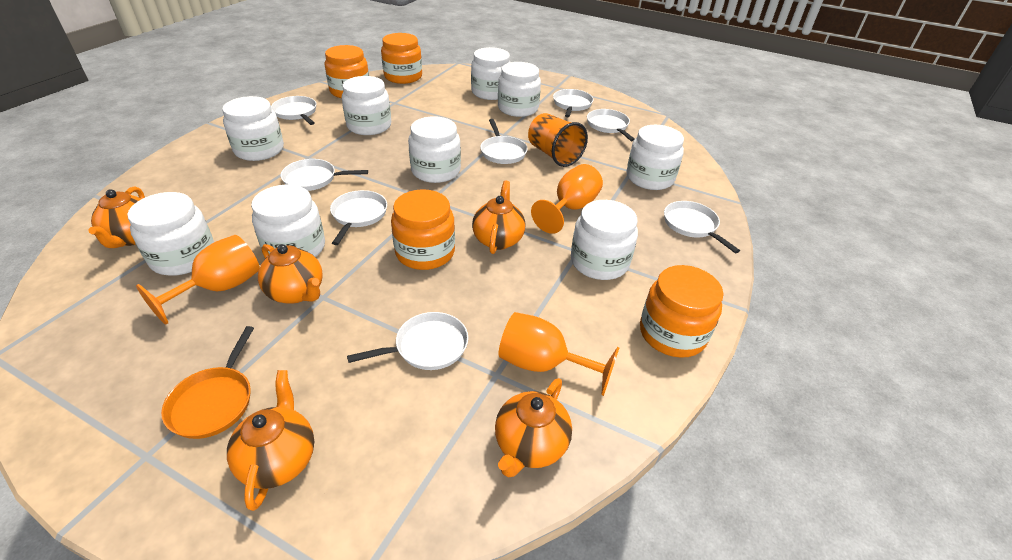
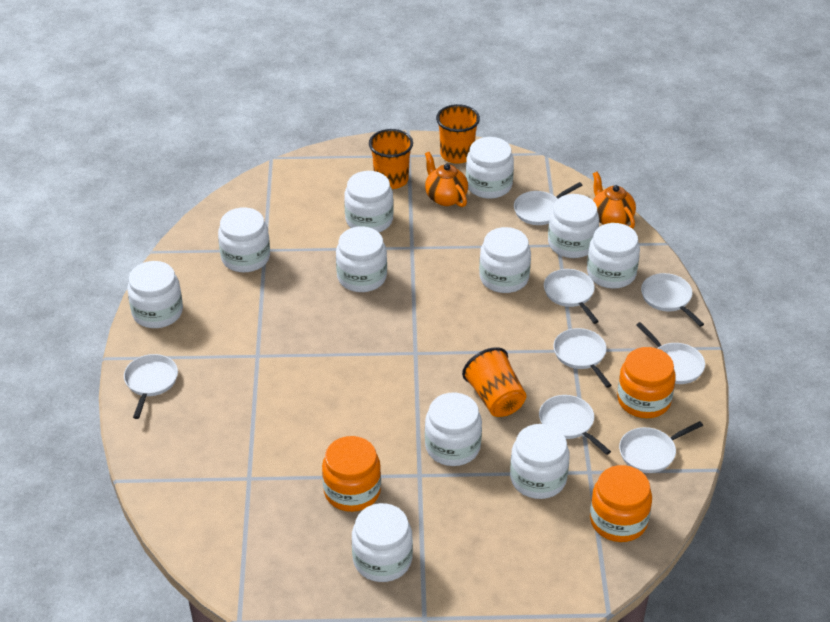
orange cup: [528,113,588,167] = 1 -> [369,129,413,189] [436,104,480,164] [462,347,526,417] = 3
orange goblet: [136,235,260,325] [498,312,619,396] [531,164,603,234] = 3 -> none = 0
orange jar: [324,45,369,98] [381,33,422,84] [391,189,455,270] [640,265,723,358] = 4 -> [322,436,381,512] [590,465,652,542] [617,347,676,418] = 3
orange pan: [161,326,254,439] = 1 -> none = 0
orange teapot: [88,187,145,248] [227,370,314,511] [258,244,323,304] [472,181,525,254] [495,378,572,478] = 5 -> [425,152,468,207] [593,172,636,229] = 2
white jar: [127,192,214,276] [222,96,284,161] [251,184,325,257] [342,76,391,135] [408,116,461,183] [471,47,510,100] [498,62,541,117] [571,200,638,280] [626,125,684,190] = 9 -> [127,261,183,328] [218,207,270,273] [336,227,387,292] [344,171,394,232] [352,503,413,582] [425,393,482,466] [466,137,514,199] [479,227,531,293] [510,424,569,499] [548,194,599,258] [587,223,640,289] = 11

